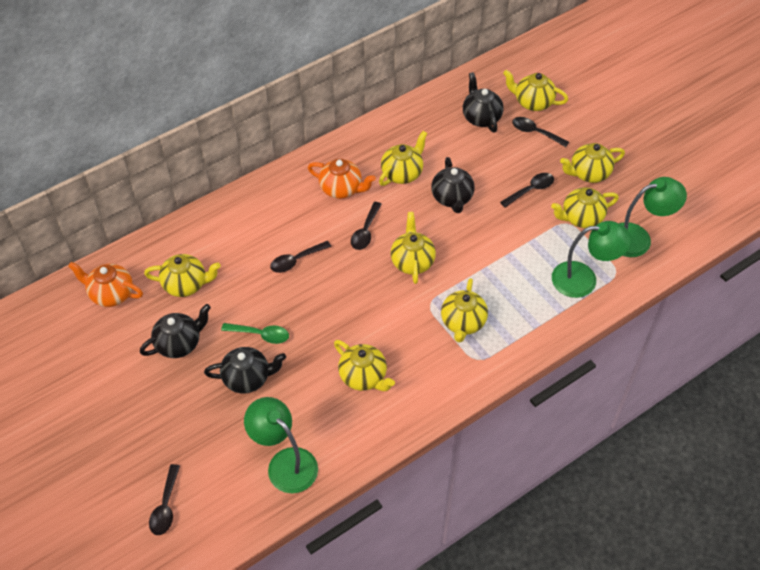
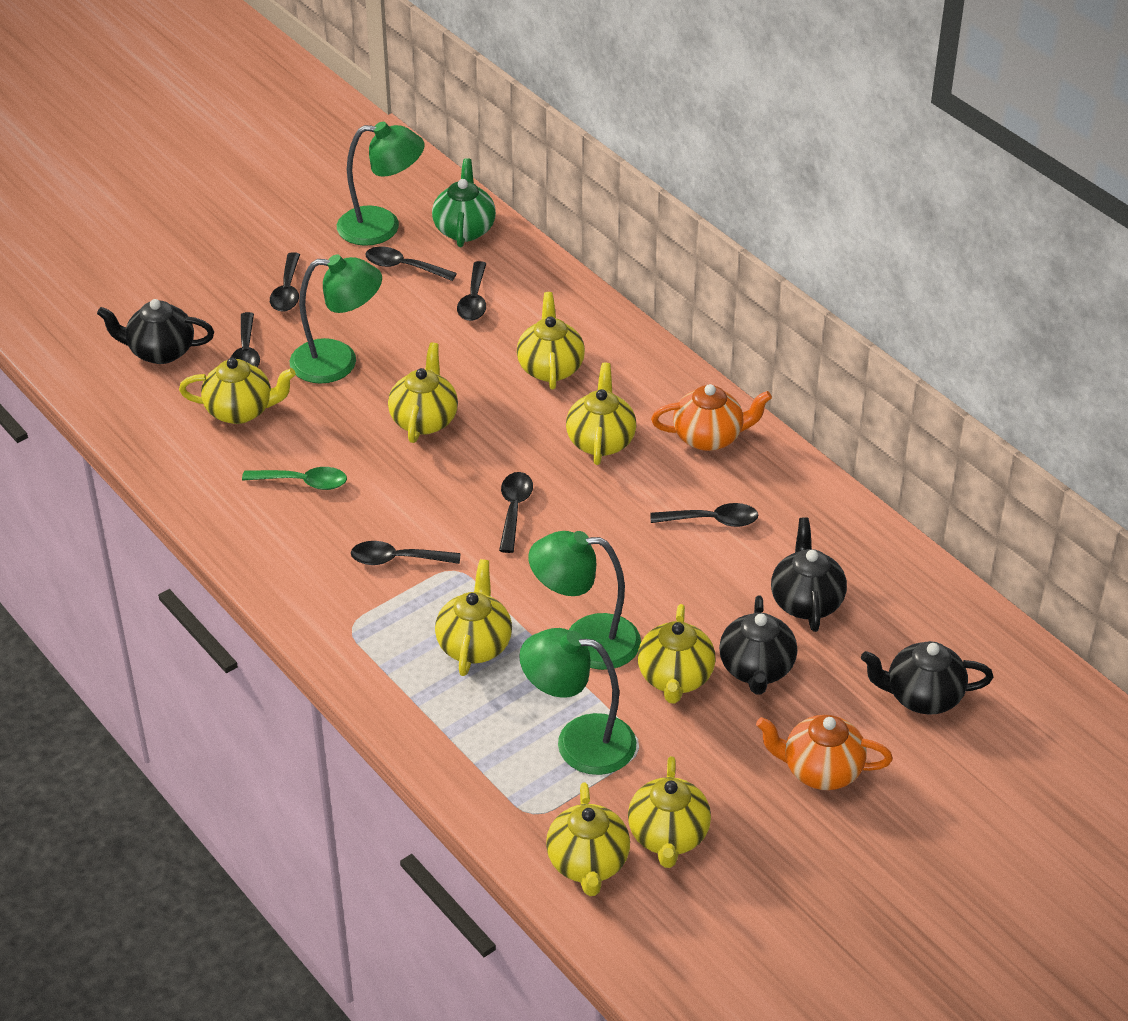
black spoon: [149,464,180,535] [270,241,331,273] [351,202,382,250] [500,173,554,207] [512,117,569,147] = 5 -> [231,312,260,367] [270,252,300,312] [351,541,460,565] [365,247,457,281] [457,261,487,321] [499,472,533,553] [650,503,758,527] = 7
green lamp: [244,397,318,493] [552,221,632,298] [619,177,687,257] = 3 -> [290,255,382,384] [337,122,425,246] [519,628,636,775] [528,531,641,670] = 4
green teapot: none = 0 -> [432,158,496,247] = 1

